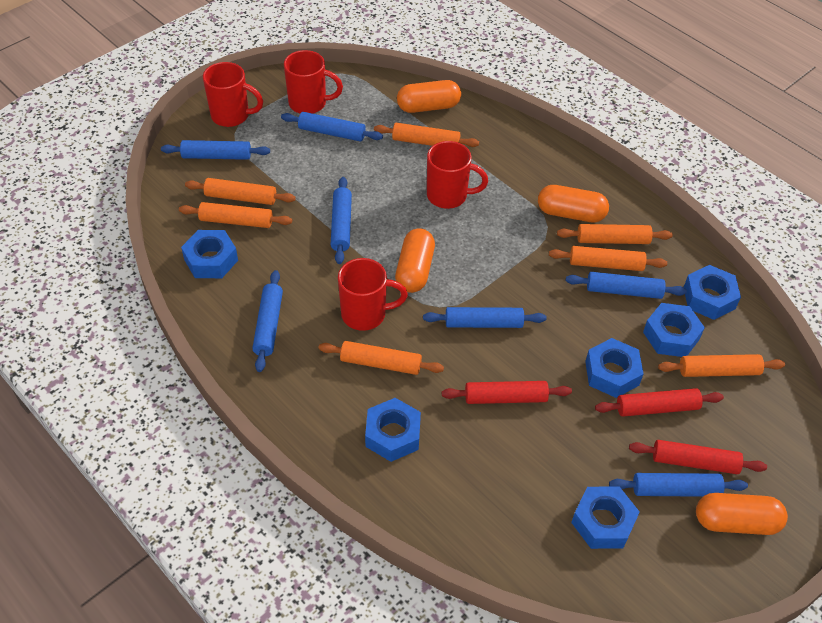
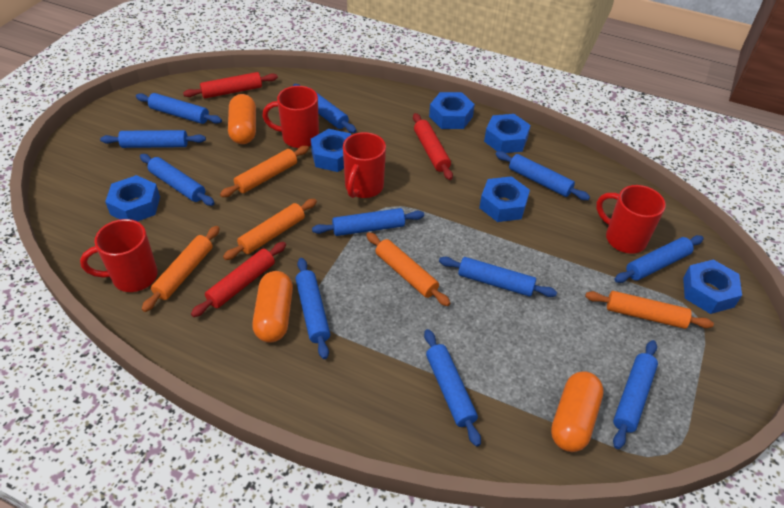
blue rolling pin: [161,140,270,160] [252,270,283,372] [281,112,383,141] [331,177,352,264] [423,307,547,328] [566,272,687,299] [609,473,748,497] = 7 -> [100,130,206,148] [136,93,222,124] [140,154,215,206] [293,84,356,133] [296,258,330,359] [312,208,424,236] [424,329,481,447] [439,256,557,297] [495,151,590,200] [613,340,658,449] [614,235,704,283] = 11
orange capsule: [395,228,435,293] [397,80,461,113] [538,185,609,222] [696,493,788,535] = 4 -> [228,94,256,144] [252,271,293,343] [551,371,604,452] = 3
orange rolling pin: [179,202,292,228] [185,178,296,205] [319,341,444,375] [374,123,479,147] [549,246,667,271] [557,224,673,244] [658,354,785,377] = 7 -> [142,226,220,312] [220,146,309,197] [223,199,317,260] [366,232,450,306] [585,291,714,329] = 5

